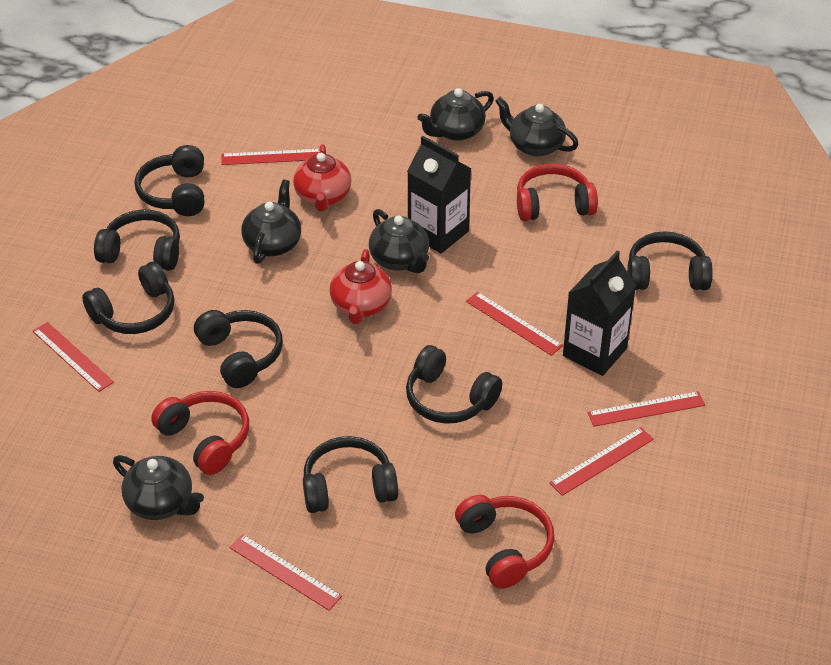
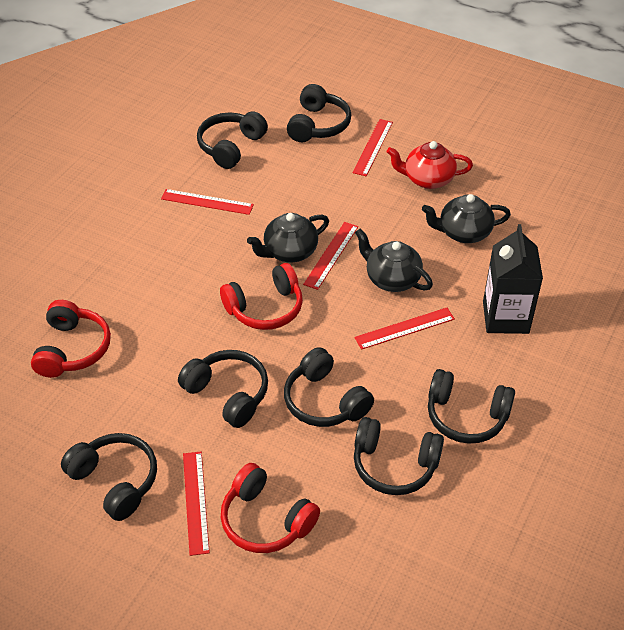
black carton: [407,136,471,253] [563,251,636,376] = 2 -> [483,224,543,334] = 1
black teapot: [113,455,204,520] [241,179,301,264] [369,209,429,273] [417,88,494,141] [495,97,579,157] = 5 -> [247,213,329,262] [355,229,433,292] [422,194,511,243] = 3
red ruler: [33,322,114,392] [221,149,320,165] [229,534,342,611] [466,292,563,356] [550,427,654,496] [588,391,705,427] = 6 -> [161,189,254,215] [183,451,210,556] [303,222,358,290] [353,119,393,176] [354,308,455,350] = 5
red teapot: [293,144,351,212] [330,249,392,324] = 2 -> [387,141,473,189] = 1

